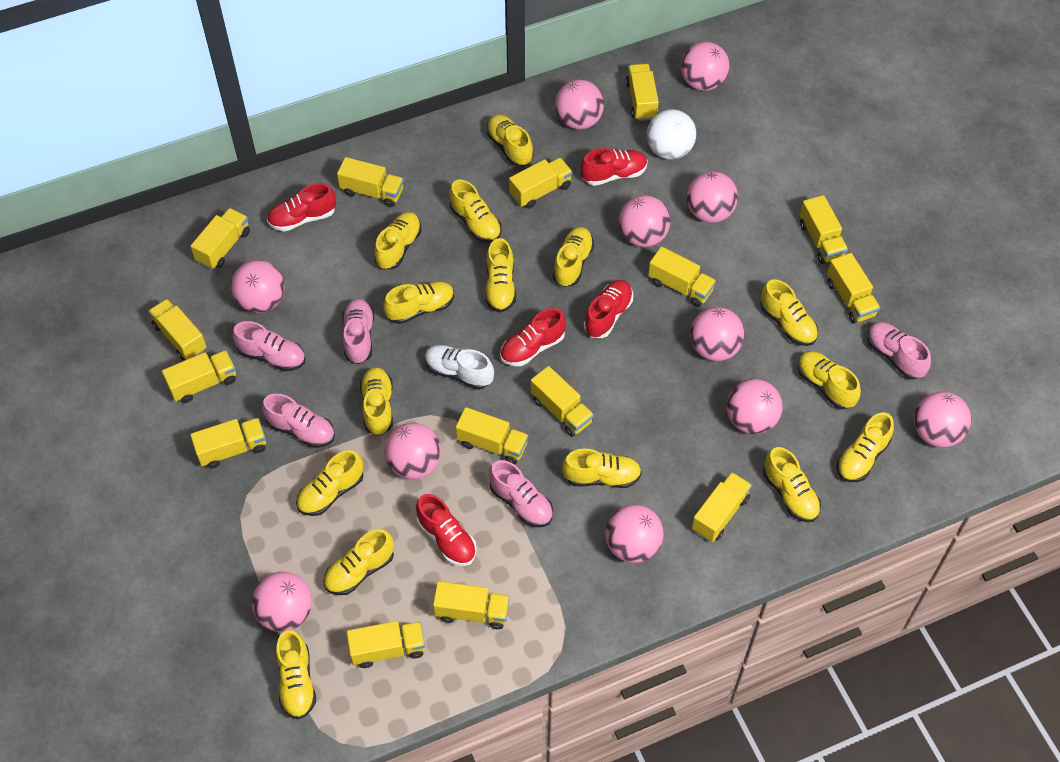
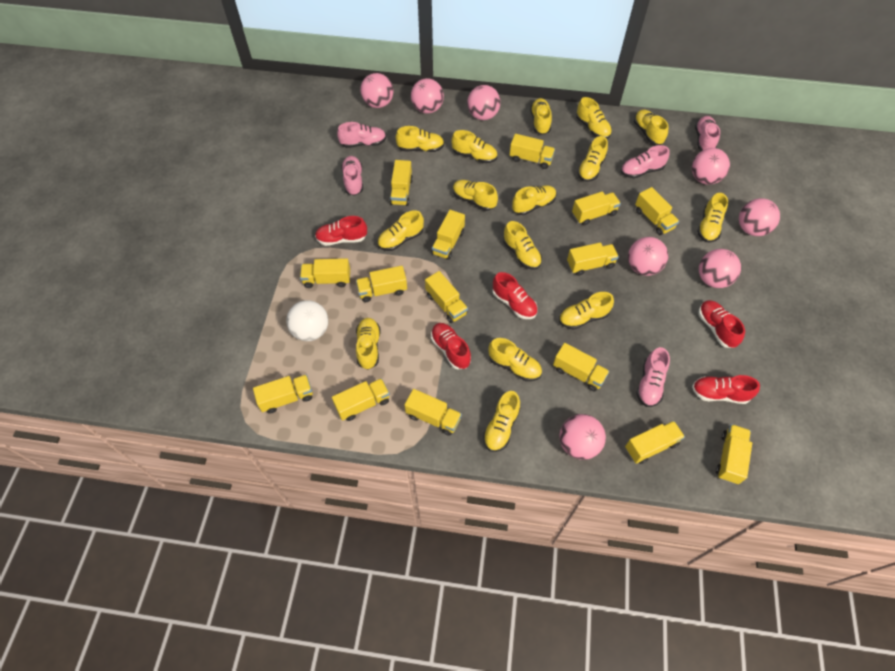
pink ball: [231,260,285,313] [252,572,312,632] [384,423,441,479] [555,80,604,129] [605,504,664,563] [619,195,670,247] [681,42,729,91] [687,172,738,223] [690,307,744,361] [726,379,783,434] [914,392,972,448] = 11 -> [360,73,393,108] [411,78,444,114] [467,85,501,120] [560,414,606,460] [628,237,668,276] [692,148,730,185] [699,249,741,288] [739,198,780,236] = 8
white shoe: [425,345,494,390] = 1 -> none = 0

